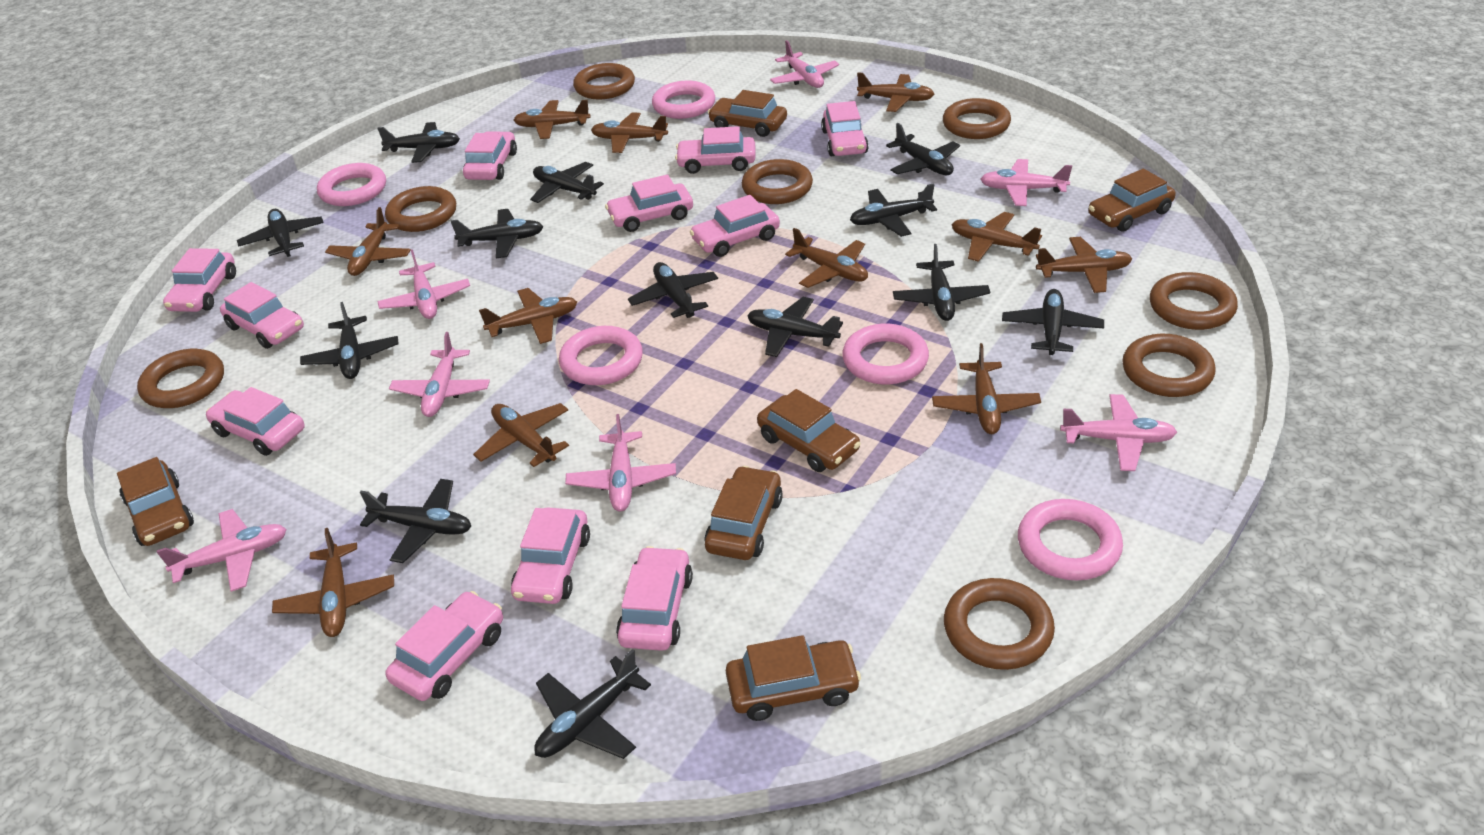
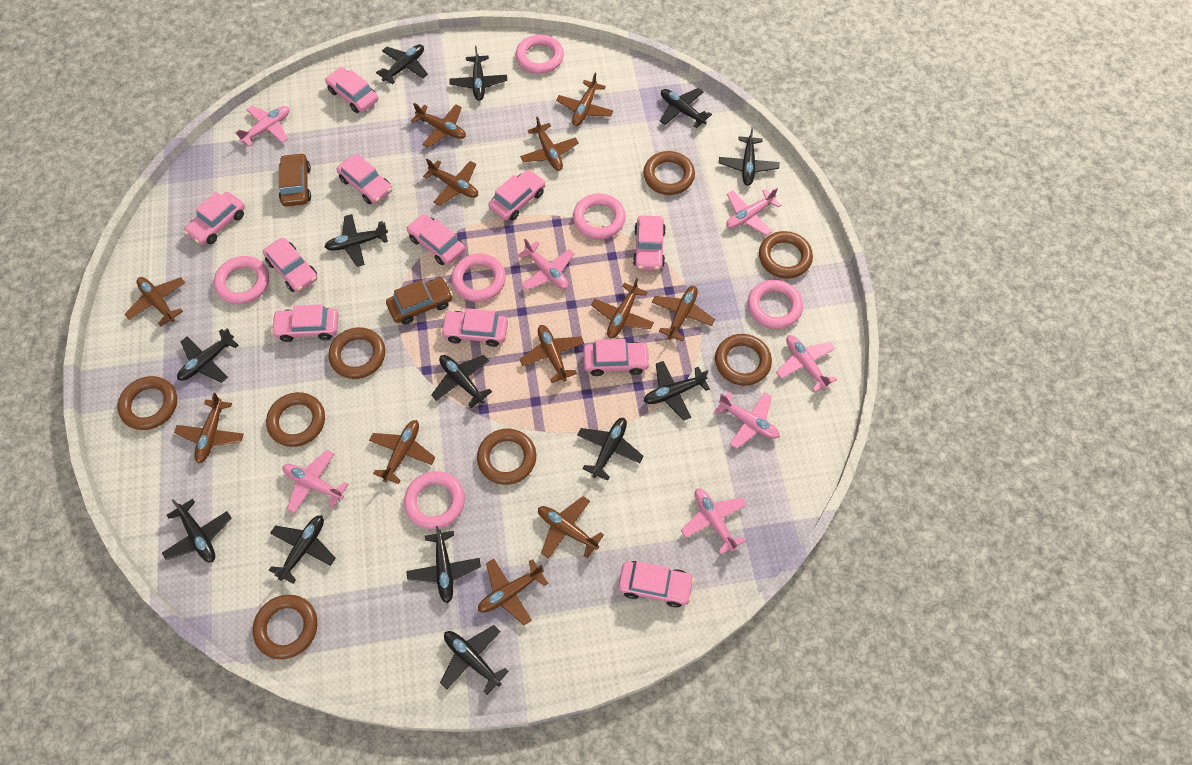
brown car: [117,457,194,546] [704,466,783,560] [708,90,787,137] [726,635,861,721] [757,389,861,472] [1088,168,1176,232] = 6 -> [279,153,311,207] [386,277,453,325] = 2
brown plane: [272,528,394,637] [325,207,411,276] [473,403,569,467] [479,288,577,344] [514,100,590,139] [591,113,668,153] [785,228,868,288] [857,72,934,112] [932,343,1041,434] [951,212,1042,262] [1036,237,1132,293] = 11 -> [125,277,185,327] [174,393,244,464] [369,420,435,484] [411,103,466,148] [423,159,478,206] [478,559,548,625] [519,325,584,383] [520,116,579,171] [538,496,604,559] [556,73,613,126] [591,278,654,338] [652,286,715,341] = 12
pink ring: [317,163,386,206] [559,326,643,385] [652,81,715,119] [842,324,929,384] [1018,499,1123,580] = 5 -> [214,256,269,304] [404,471,465,529] [451,254,506,302] [516,35,564,74] [573,193,626,239] [748,280,803,329] = 6

